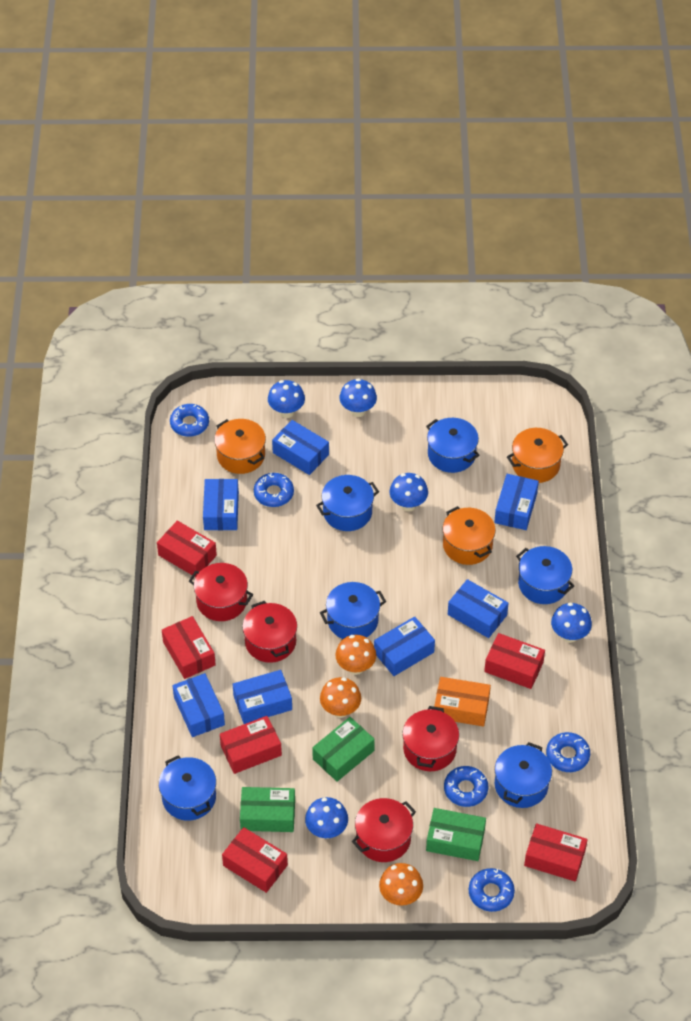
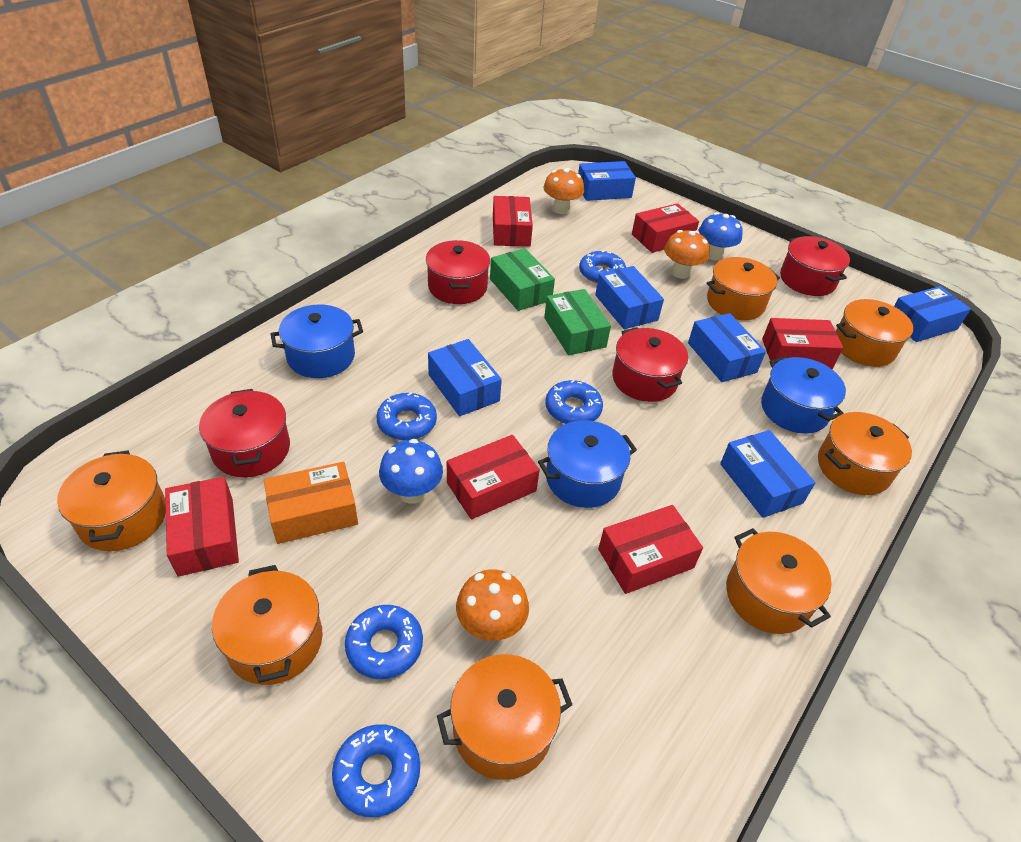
blue box: [172,673,225,737] [203,479,239,530] [233,670,292,724] [272,420,329,475] [374,616,435,676] [448,579,509,638] [494,474,539,530] = 7 -> [428,339,502,416] [578,161,636,201] [595,266,664,329] [688,313,766,382] [720,430,815,518] [894,286,971,342] = 6
blue mushroom: [268,380,305,418] [305,797,348,839] [340,378,377,417] [390,473,428,512] [551,603,592,643] = 5 -> [379,439,443,504] [698,212,743,261] = 2
blue pot: [159,755,216,821] [316,475,379,531] [320,582,386,639] [426,418,479,473] [495,742,552,808] [516,546,574,604] = 6 -> [271,304,363,378] [538,420,637,508] [761,356,846,434] = 3
green box: [240,787,295,832] [312,717,375,782] [426,808,486,861] = 3 -> [490,248,555,311] [544,289,611,355] = 2
orange pot: [214,419,266,474] [442,506,496,565] [507,428,568,483] = 3 -> [57,451,166,551] [212,565,323,685] [437,654,572,780] [707,257,780,320] [726,528,832,634] [818,412,912,495] [836,299,915,367] = 7

